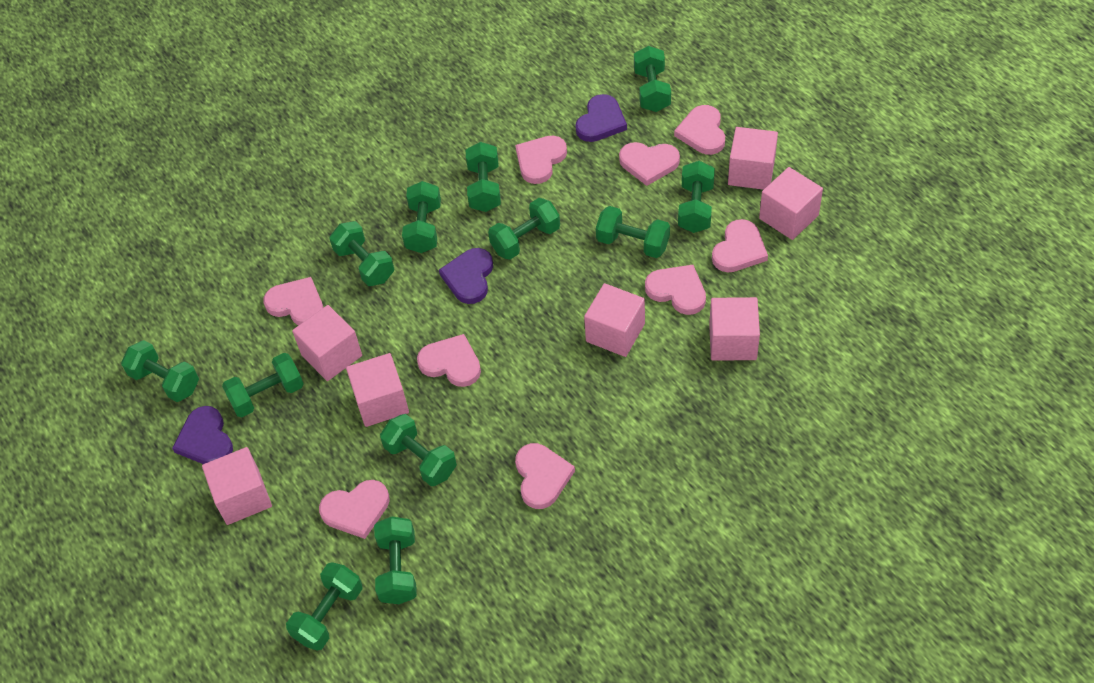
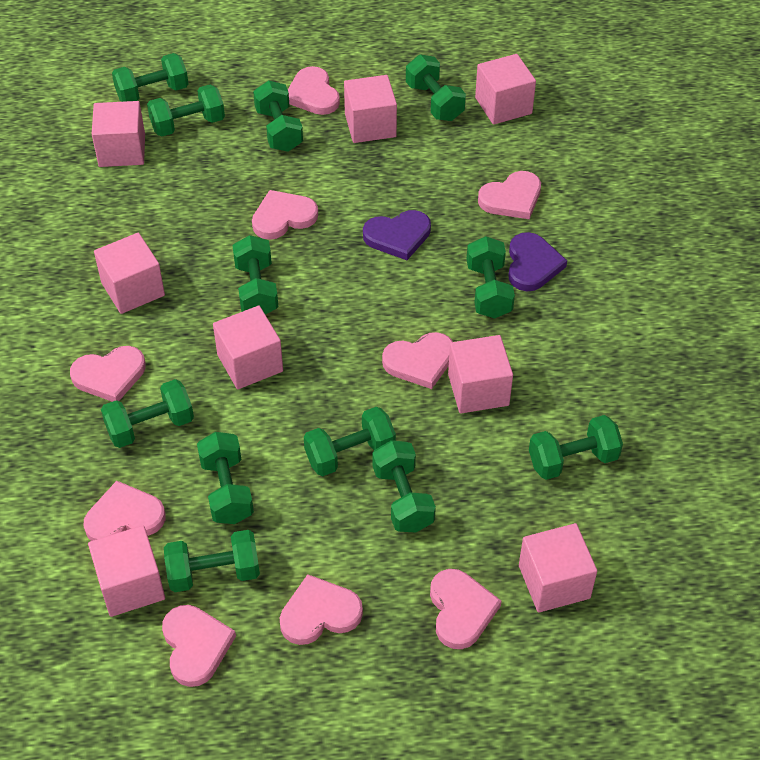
pink cube: [202,447,272,525] [292,305,362,381] [346,353,409,427] [584,283,645,357] [709,297,760,361] [728,127,778,190] [759,167,823,240] = 7 -> [88,525,165,617] [92,101,145,167] [94,233,165,314] [213,306,283,389] [344,75,397,143] [448,335,513,413] [475,54,536,125] [519,523,597,613] = 8
purple heart: [172,406,233,464] [439,248,493,304] [575,94,627,142] = 3 -> [363,210,431,260] [508,232,567,291] = 2

